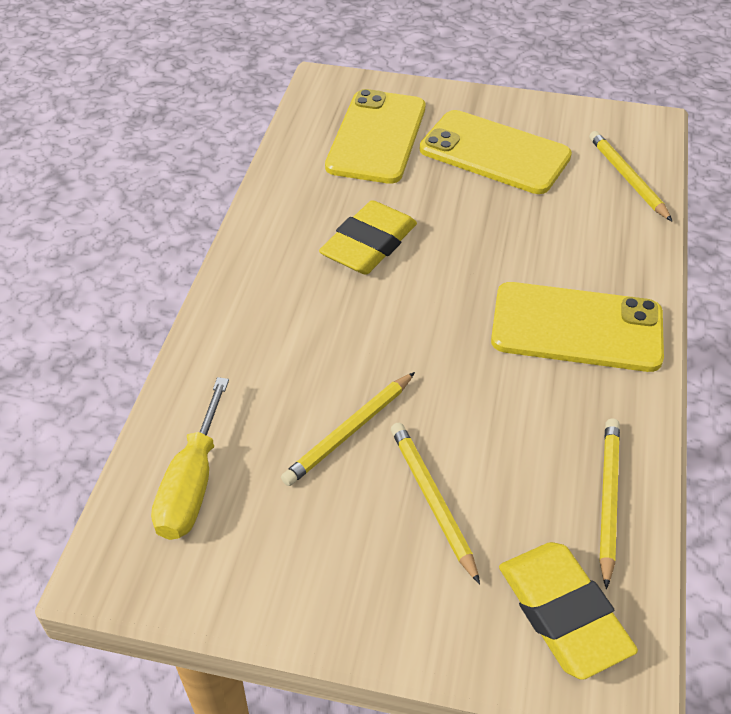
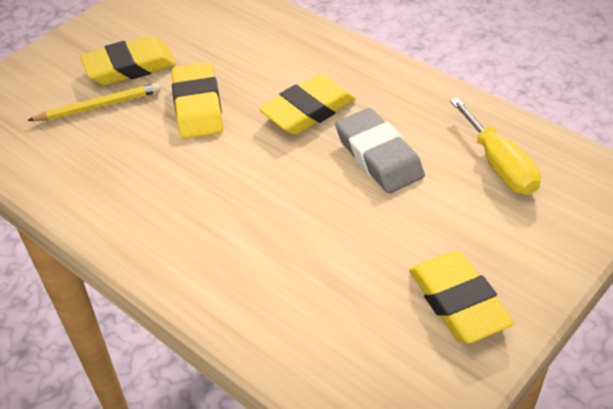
grey eraser: none = 0 -> [335,108,425,193] = 1
yellow eraser: [319,200,417,275] [499,542,638,680] = 2 -> [80,36,176,85] [172,62,223,139] [259,74,356,135] [409,251,515,344] = 4
yellow pencil: [281,372,415,486] [391,423,480,584] [589,131,672,221] [599,419,620,589] = 4 -> [27,83,161,121] = 1
yellow phone: [325,89,425,184] [420,110,572,194] [491,282,664,372] = 3 -> none = 0

